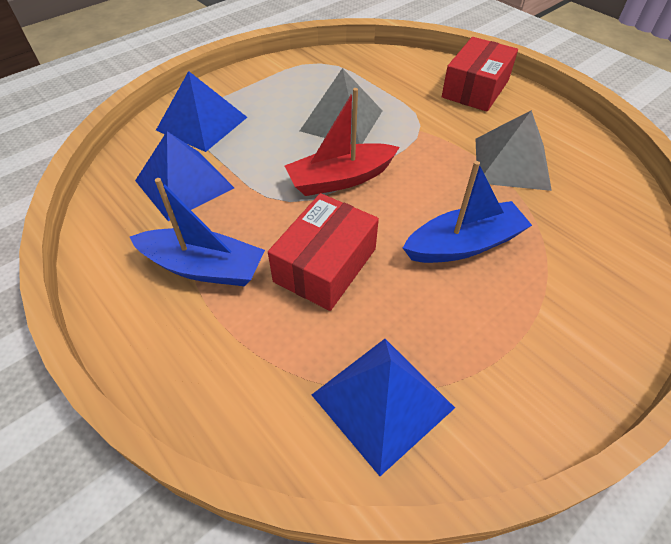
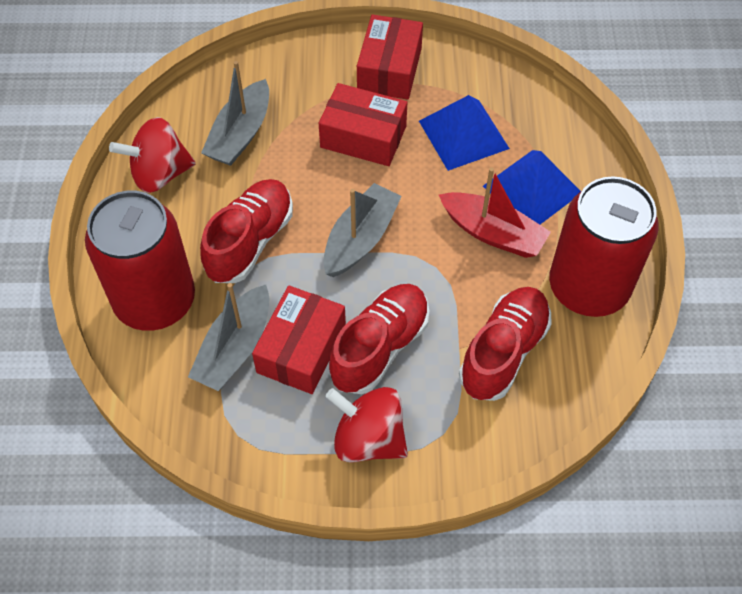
blue boat: [130,178,265,286] [403,161,532,263] = 2 -> none = 0
blue pyramid: [135,131,234,221] [156,71,247,152] [312,339,455,476] = 3 -> [419,95,510,171] [483,150,581,224] = 2
grey boat: none = 0 -> [188,283,269,391] [201,61,269,166] [323,183,402,277] = 3
grey pyramid: [300,68,382,144] [476,110,552,191] = 2 -> none = 0
red box: [268,193,379,311] [442,37,518,112] = 2 -> [252,285,346,394] [319,83,407,166] [357,15,423,100] = 3
red can: none = 0 -> [85,191,195,331] [549,176,659,317] = 2
red shoe: none = 0 -> [200,179,293,283] [329,284,429,394] [459,287,552,401] = 3
red spinning top: none = 0 -> [109,117,196,193] [326,387,408,463] = 2

